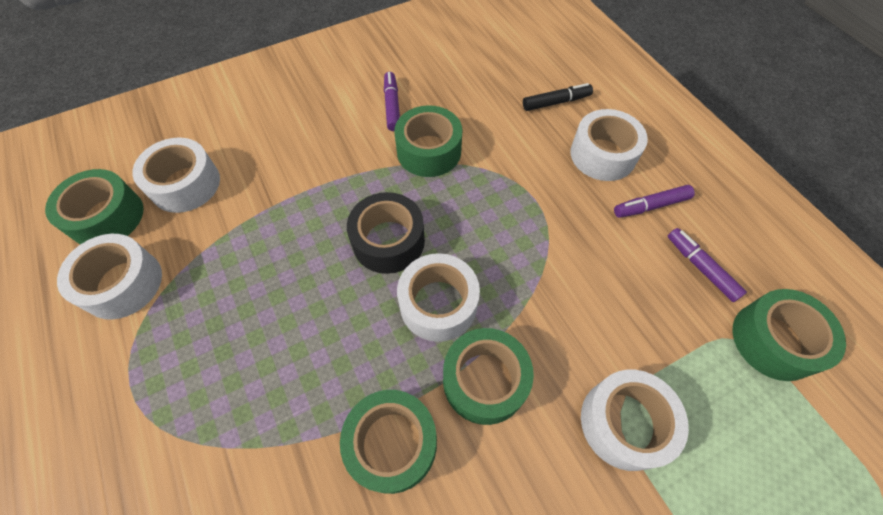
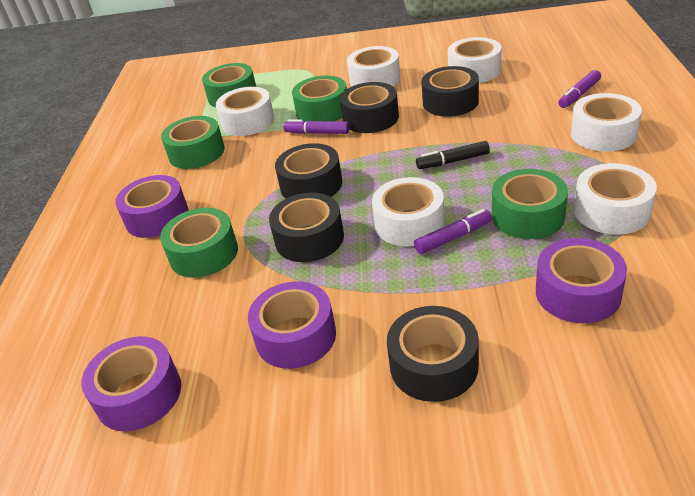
black tape: [347,192,425,274] = 1 -> [269,193,344,262] [275,143,342,199] [340,82,399,133] [387,306,479,402] [421,66,479,117] = 5
purple tape: none = 0 -> [81,336,181,432] [115,175,189,238] [248,282,336,369] [536,238,627,323] = 4
white tape: [57,234,162,320] [132,138,220,213] [397,253,480,342] [571,109,648,181] [581,370,689,471] = 5 -> [216,87,275,136] [347,46,400,86] [372,177,445,246] [447,37,502,83] [571,93,642,152] [574,163,657,234] = 6

